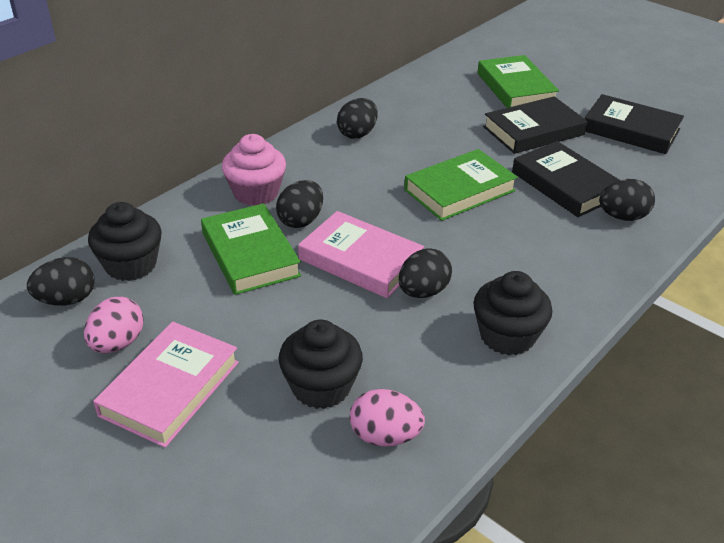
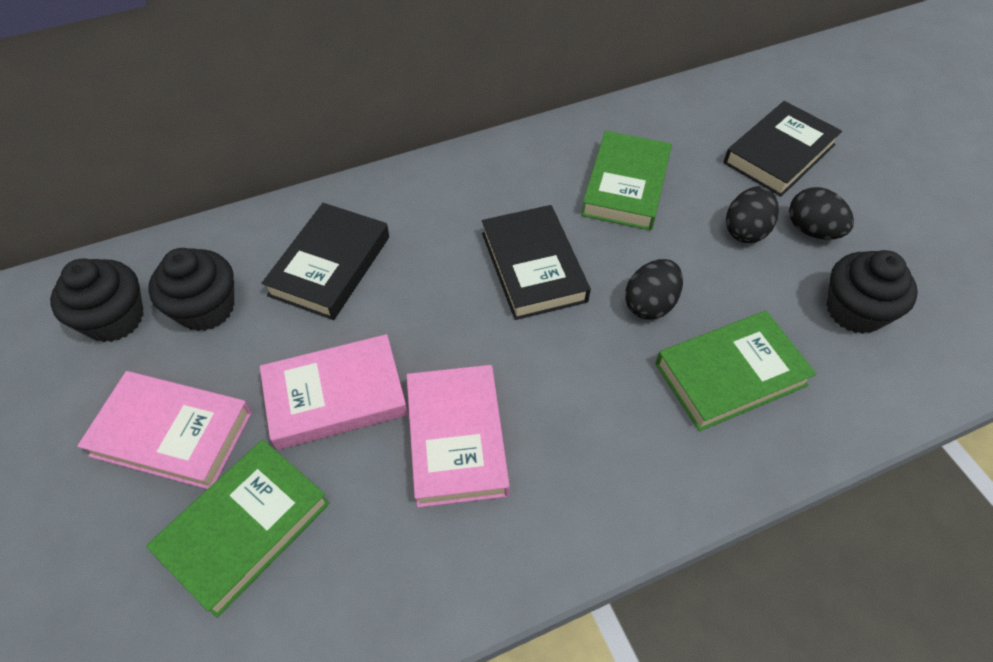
black egg: [27,257,95,306] [276,180,323,228] [337,98,378,139] [398,248,452,298] [599,179,655,221] = 5 -> [625,259,683,319] [726,186,779,243] [789,187,854,240] = 3
pink book: [93,322,239,448] [298,211,424,298] = 2 -> [77,371,252,489] [260,334,408,450] [407,365,510,508] = 3
pink cupcake: [222,134,286,206] = 1 -> none = 0
pink egg: [84,296,144,353] [350,389,425,447] = 2 -> none = 0

